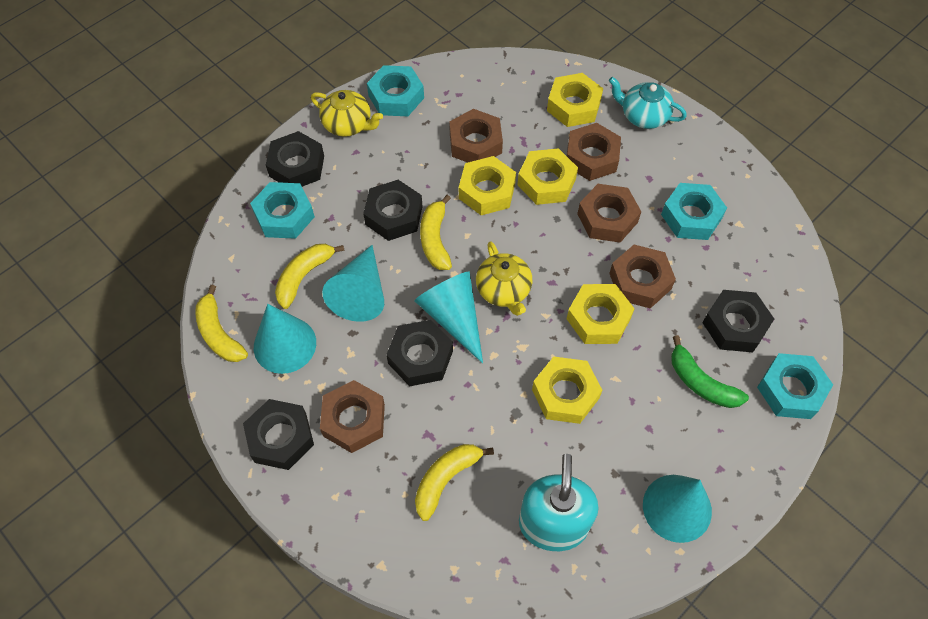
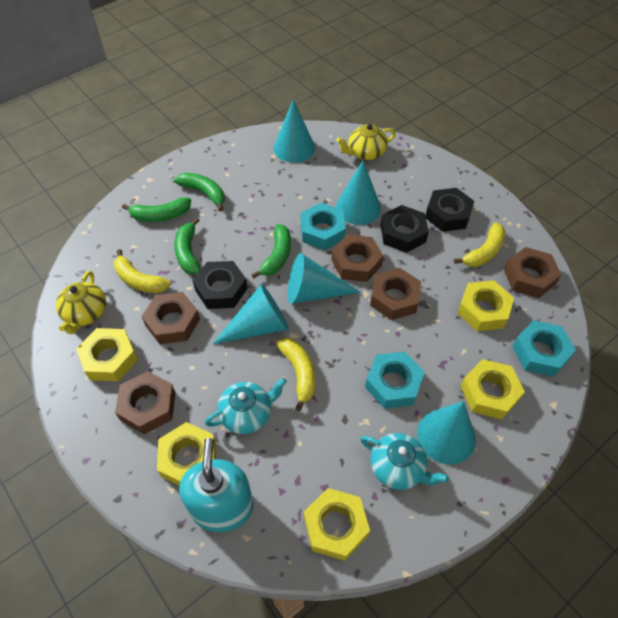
black nut: [243,399,314,470] [266,131,324,187] [363,180,423,241] [386,320,453,386] [703,290,774,352] = 5 -> [193,261,248,309] [381,205,429,253] [425,188,474,232] = 3
green banana: [671,335,749,408] = 1 -> [122,197,191,222] [174,173,225,211] [174,217,201,275] [251,224,291,279] = 4
turquoise cone: [254,304,316,374] [322,245,384,322] [414,271,483,363] [643,475,712,543] = 4 -> [213,284,289,344] [273,100,315,163] [288,253,361,304] [336,161,381,225] [417,401,476,464] = 5
turquoise nut: [250,182,315,239] [367,65,424,116] [661,183,727,240] [757,353,833,419] = 4 -> [300,203,346,250] [365,352,425,409] [512,320,576,377] = 3
turquoise teapot: [609,77,687,129] = 1 -> [205,378,287,434] [360,433,449,490] = 2
yellow banana: [195,285,248,362] [275,244,345,309] [415,444,494,521] [420,195,452,270] = 4 -> [114,249,171,293] [276,338,316,411] [454,223,505,267] = 3

